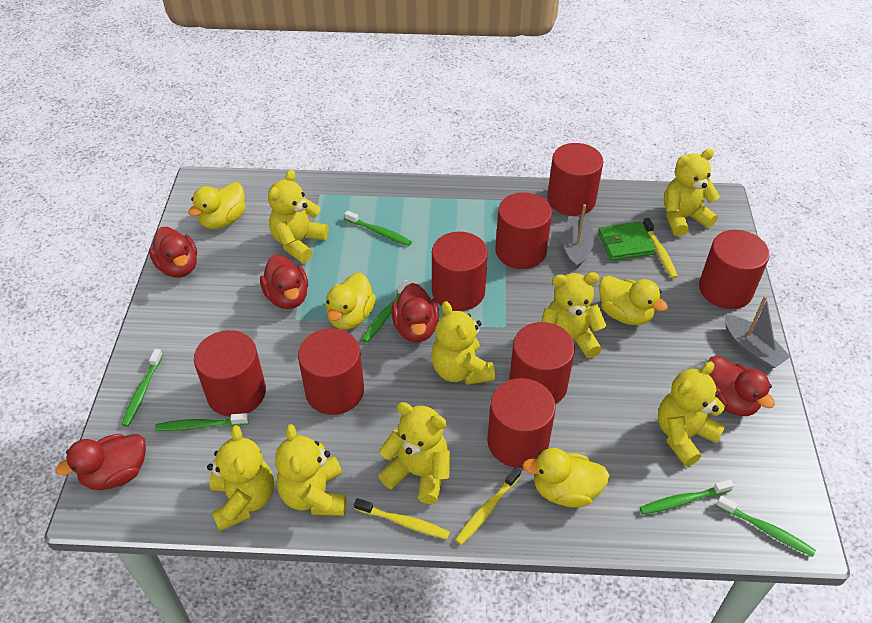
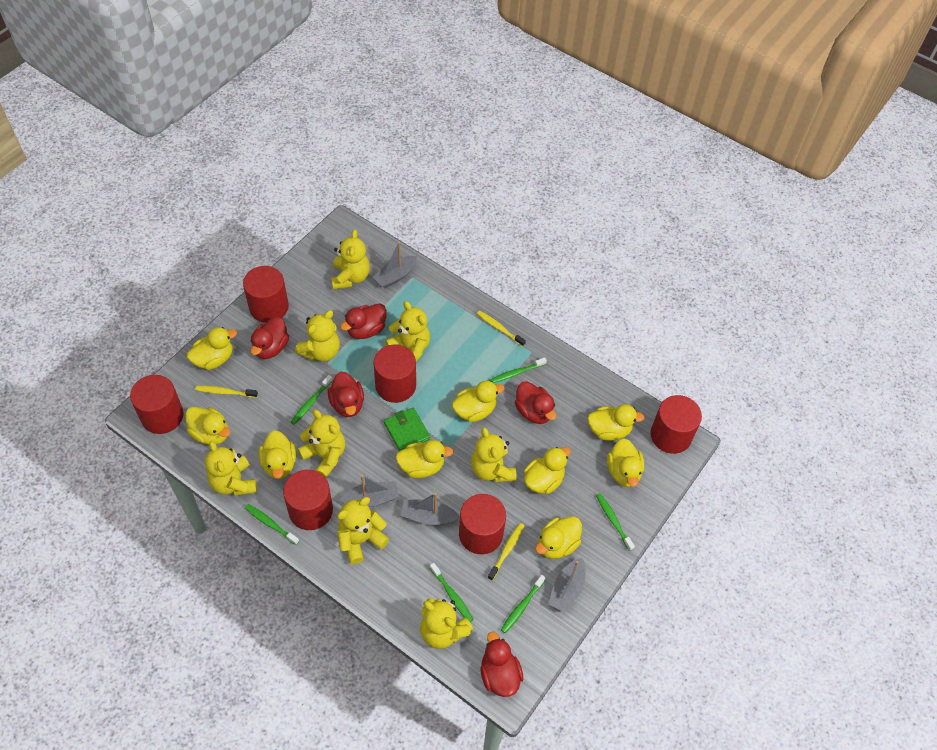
grey boat: [563,204,594,270] [724,296,791,370] = 2 -> [340,475,399,507] [373,242,417,288] [401,493,460,525] [548,558,585,613] = 4
red cylinder: [194,330,266,417] [298,329,364,415] [432,232,488,311] [487,378,556,468] [495,192,552,269] [509,322,575,404] [547,143,603,216] [699,230,770,309] = 8 -> [130,375,184,434] [243,266,289,323] [283,470,333,530] [373,344,416,403] [459,494,506,554] [650,395,702,454] = 6
yellow duck: [188,182,246,229] [326,273,376,330] [522,448,610,507] [599,275,668,325] = 4 -> [185,407,230,445] [187,327,237,370] [259,430,296,479] [396,440,453,478] [452,381,504,422] [524,447,571,494] [535,516,582,559] [587,404,645,441] [607,438,644,487] = 9

